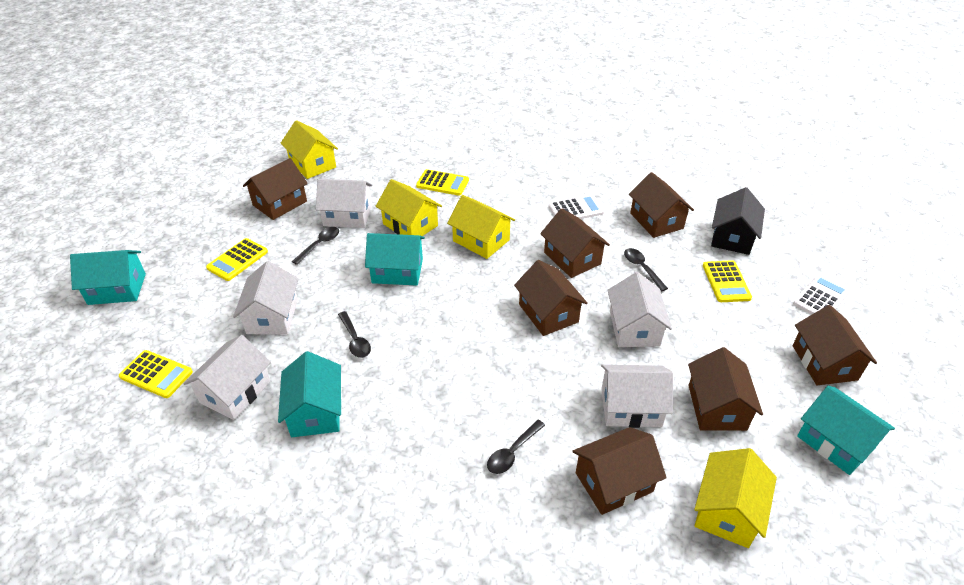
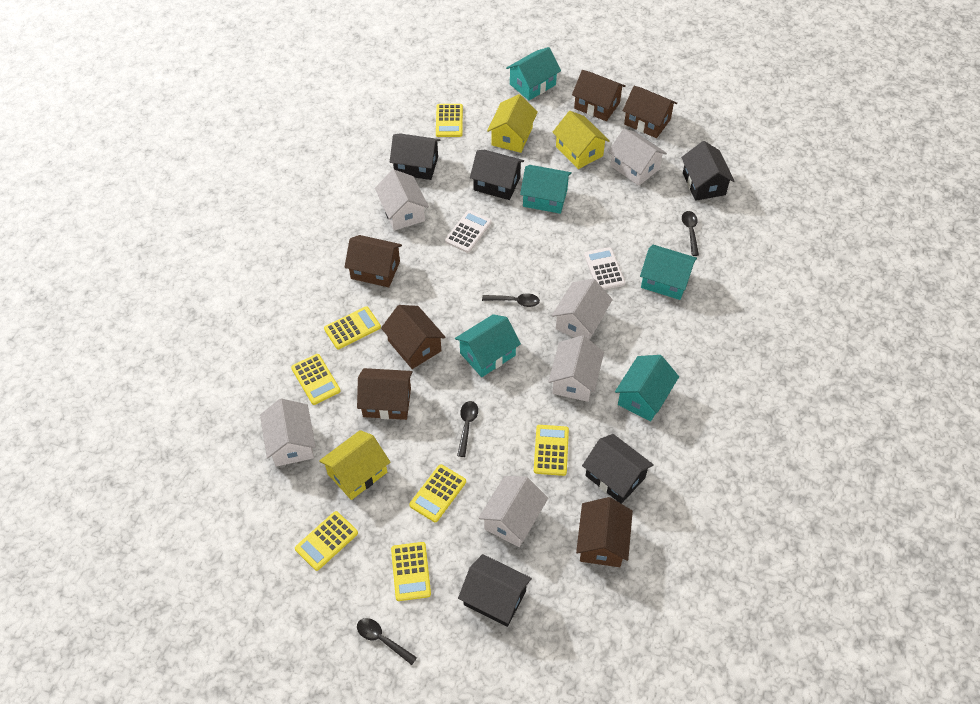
black house: [711,187,765,255] = 1 -> [390,133,440,180] [458,554,532,627] [470,150,524,200] [582,434,654,504] [681,141,734,201] = 5
brown house: [243,158,308,220] [514,260,588,336] [540,208,610,278] [572,427,667,515] [629,172,694,238] [688,347,763,431] [792,305,877,385] = 7 -> [344,235,402,287] [357,368,413,420] [381,305,446,369] [572,70,626,121] [576,497,633,567] [623,86,677,138] = 6
turquoise house: [70,250,146,305] [278,351,341,437] [365,233,425,286] [797,386,895,475] = 4 -> [455,314,521,377] [506,47,561,100] [520,165,572,214] [615,355,679,421] [640,245,697,300] = 5
white house: [183,335,271,420] [233,261,299,335] [316,179,372,228] [601,364,673,428] [608,272,672,347] = 5 -> [260,398,316,467] [375,169,429,231] [479,476,548,547] [548,335,604,402] [552,279,613,340] [608,129,667,186] = 6
yellow calculator: [119,350,193,398] [206,238,268,281] [416,169,469,196] [703,260,752,302] = 4 -> [291,354,341,405] [295,511,358,571] [324,306,381,349] [391,542,431,601] [409,464,466,522] [436,104,463,137] [534,425,569,476] = 7
yellow house: [280,120,338,179] [376,179,442,236] [447,195,515,259] [694,448,777,548] = 4 -> [319,430,390,500] [487,94,538,153] [553,111,610,169] = 3

